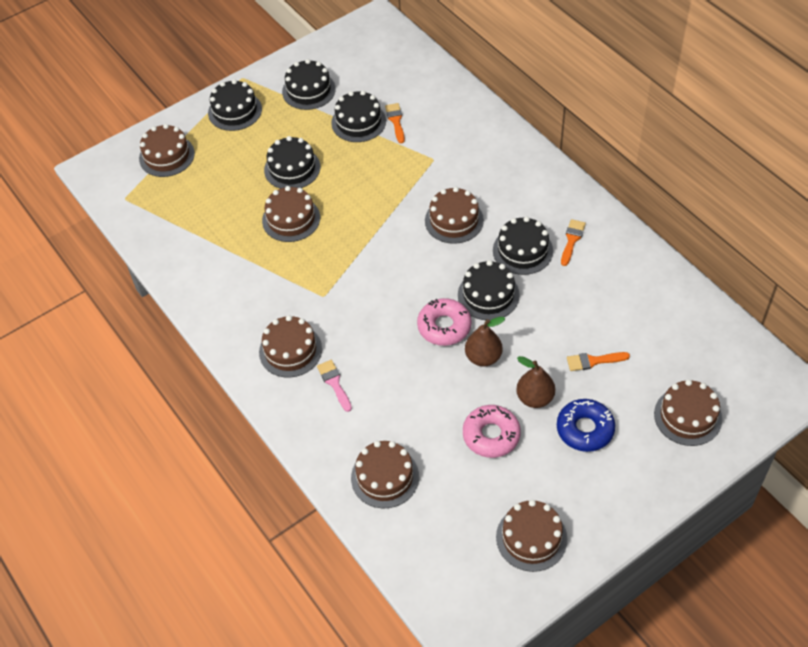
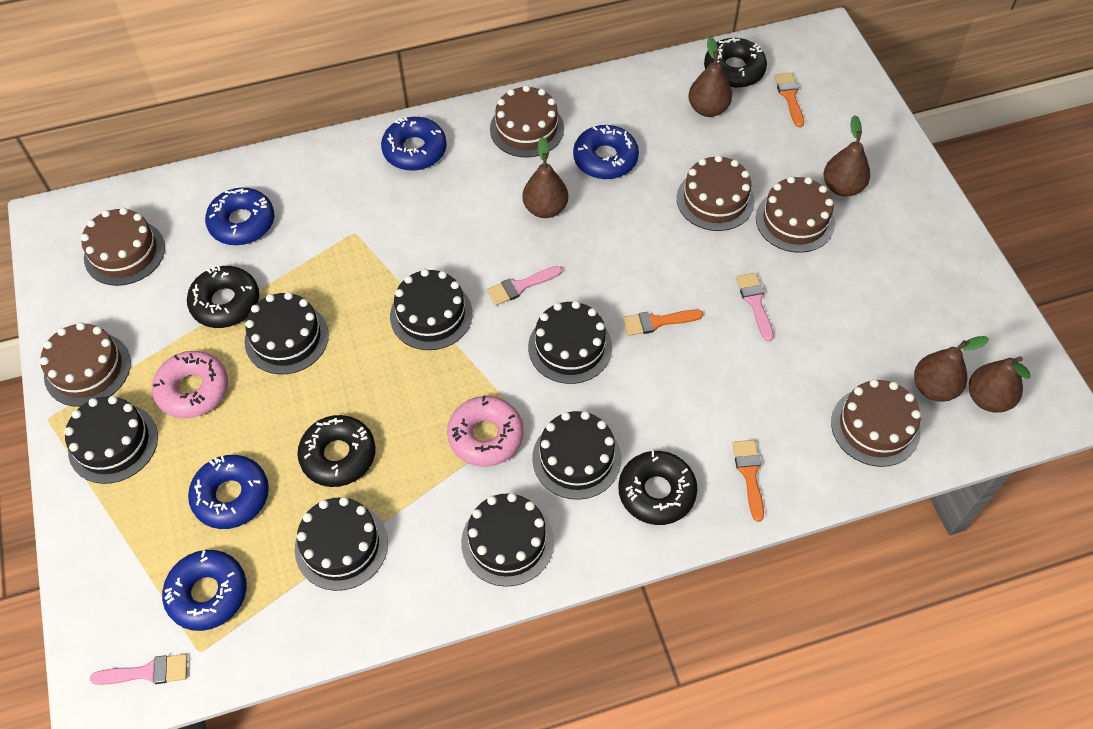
black cake: [208,79,262,131] [264,136,320,189] [282,59,336,110] [331,91,386,142] [458,260,520,320] [493,217,553,275] = 6 -> [64,396,158,484] [244,292,329,375] [295,497,388,591] [390,269,473,350] [461,493,554,587] [528,301,612,384] [532,411,621,500] = 7
black donut: none = 0 -> [187,265,259,328] [297,415,375,487] [618,451,697,525] [704,38,767,88] = 4
blue donut: [557,399,615,452] = 1 -> [162,550,247,631] [188,455,269,529] [205,188,274,245] [381,117,447,171] [573,125,639,179] = 5
brown cake: [139,124,195,177] [259,315,322,378] [262,186,320,242] [351,441,419,508] [425,187,484,244] [496,500,567,572] [654,379,722,446] = 7 -> [40,322,131,407] [81,207,165,286] [490,85,564,158] [677,155,755,231] [756,176,835,253] [831,379,921,467] = 6
brown pear: [465,317,505,367] [516,356,555,408] = 2 -> [522,137,568,218] [688,37,732,117] [824,115,870,196] [914,336,989,402] [969,356,1031,413] = 5
pink brush: [317,360,352,412] = 1 -> [90,654,188,685] [487,266,562,306] [736,273,774,341] = 3

